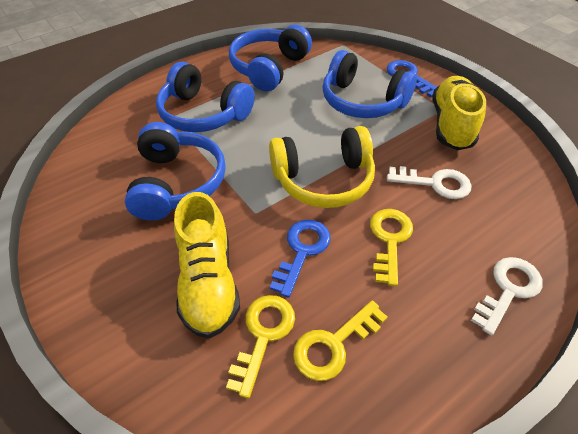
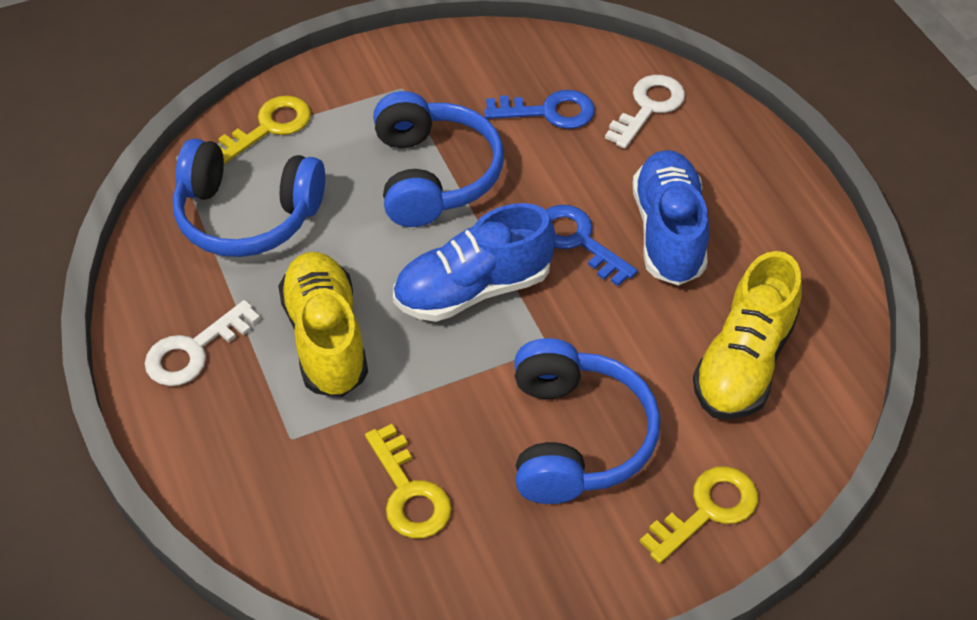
blue headphones: [125,122,226,221] [156,62,255,132] [229,25,312,91] [323,50,417,118] = 4 -> [173,138,325,257] [373,91,504,227] [514,338,660,504] = 3
blue shoe: none = 0 -> [393,203,556,322] [633,150,709,285] = 2
yellow headphones: [269,126,375,208] = 1 -> none = 0

